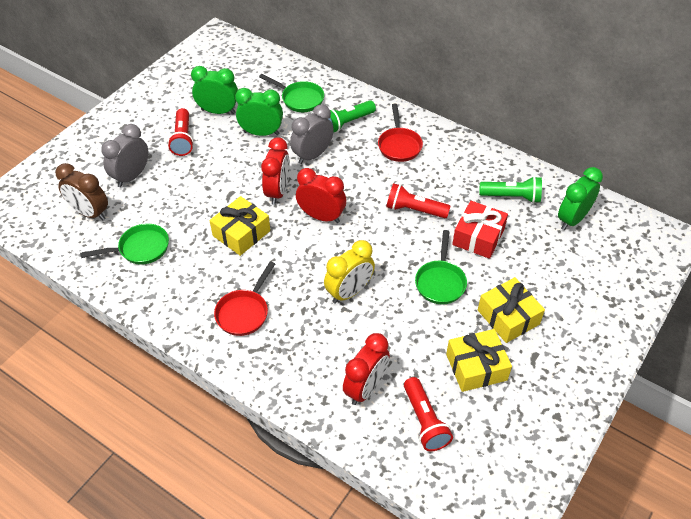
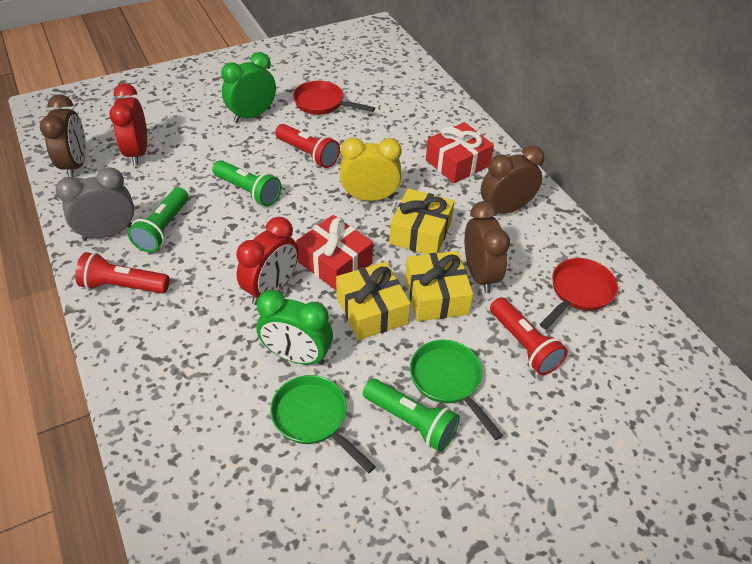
brown clock: [55,163,108,220] = 1 -> [40,94,86,178] [464,201,510,293] [481,145,545,214] = 3
green clock: [191,66,238,114] [235,88,283,136] [558,167,603,230] = 3 -> [221,52,276,123] [256,290,333,365] = 2
green flashlight: [329,100,376,133] [479,176,542,203] = 2 -> [128,187,188,253] [212,160,281,207] [363,379,460,452] = 3
green pan: [80,223,169,265] [259,74,324,112] [415,230,467,304] = 3 -> [270,375,376,473] [410,340,503,440] = 2
grey clock: [101,124,148,187] [290,104,334,164] = 2 -> [56,167,134,241] = 1
red clock: [261,138,290,205] [296,168,346,223] [343,333,390,405] = 3 -> [109,83,147,166] [236,217,299,305] = 2
red gift: [452,201,508,259] = 1 -> [296,215,373,290] [426,122,494,184] = 2

